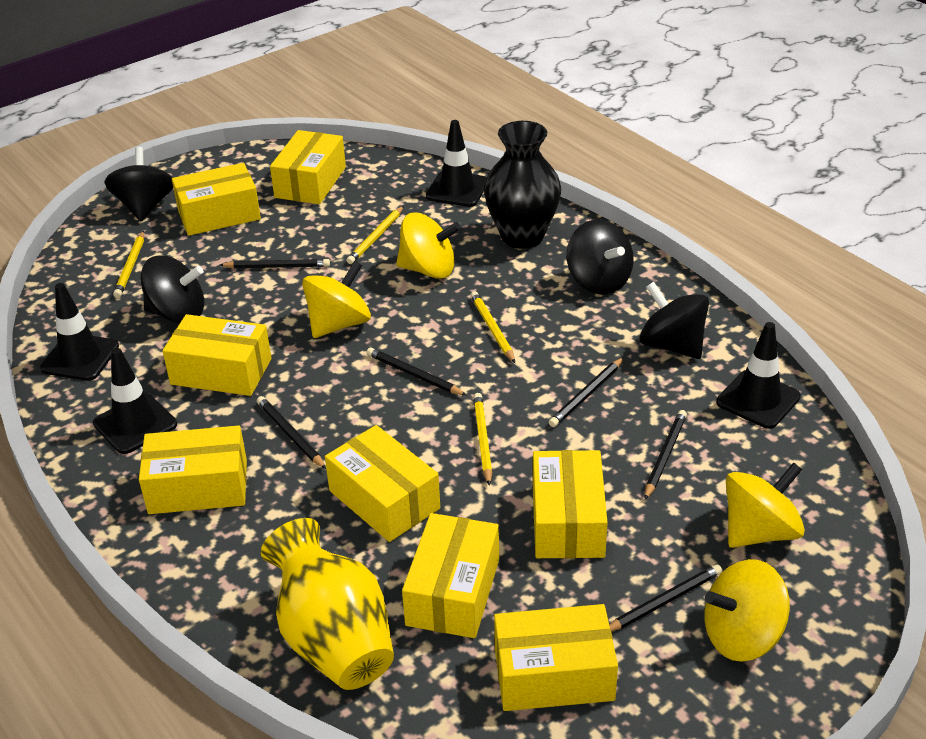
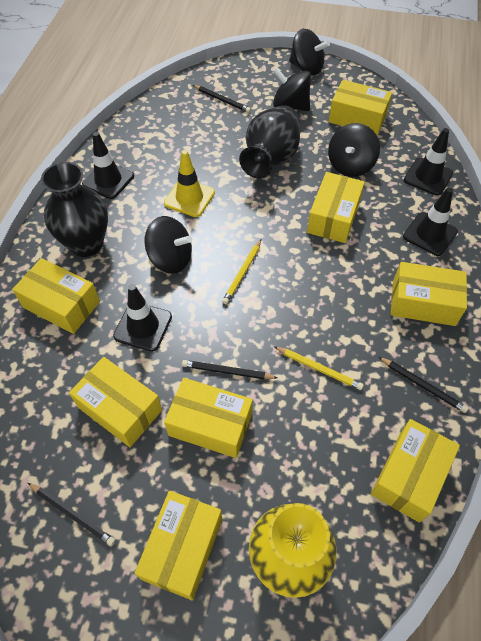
black pencil: [220,259,330,269] [257,396,326,469] [367,347,467,396] [549,357,624,427] [609,564,722,632] [645,410,687,500] = 6 -> [28,483,115,546] [182,360,278,379] [193,85,251,113] [379,357,468,413] = 4
black vase: [484,121,561,249] = 1 -> [41,162,108,257] [239,105,300,179] = 2
yellow pencil: [113,231,144,298] [346,206,404,264] [470,291,515,363] [473,393,492,486] = 4 -> [222,239,261,304] [274,346,364,390] = 2
yellow spinning top: [302,261,371,338] [396,212,461,279] [704,559,790,662] [726,462,805,548] = 4 -> none = 0
yellow traffic cone: none = 0 -> [164,150,215,217] = 1

